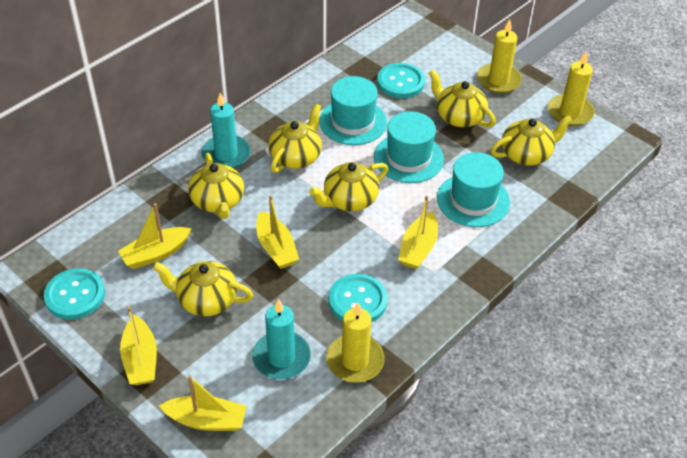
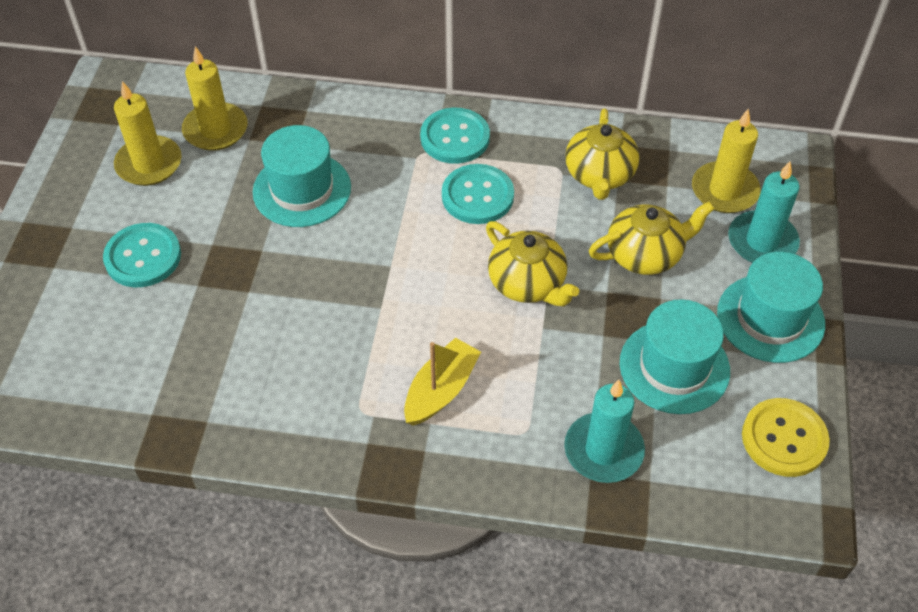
yellow boat: [118,203,192,269] [120,306,157,385] [159,375,247,431] [256,195,299,269] [398,195,438,269] = 5 -> [404,338,481,426] = 1
yellow button: none = 0 -> [742,398,830,477] = 1
yellow teapot: [153,261,254,316] [188,153,244,219] [269,104,322,173] [309,162,388,211] [429,69,496,127] [491,115,572,166] = 6 -> [486,221,579,306] [565,108,640,200] [589,201,715,275] = 3

